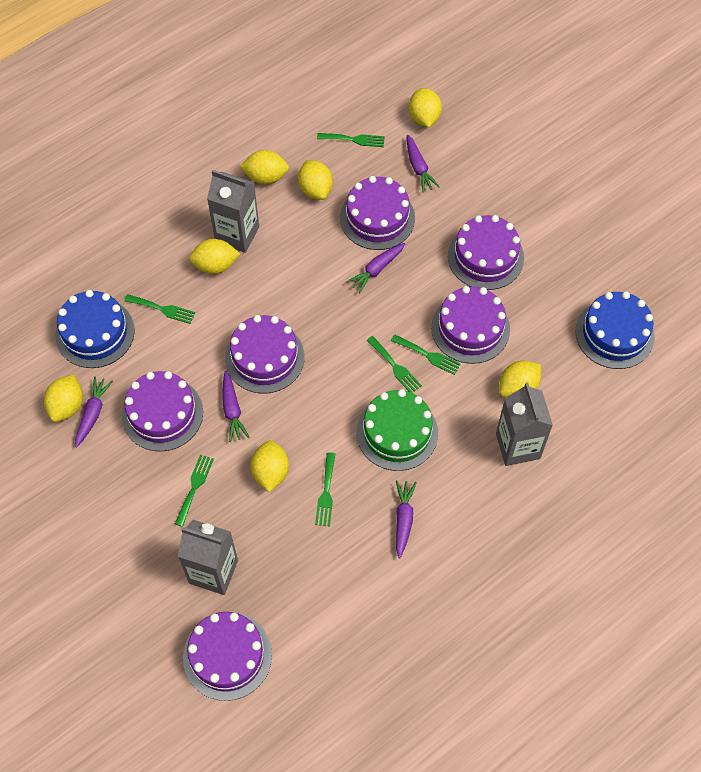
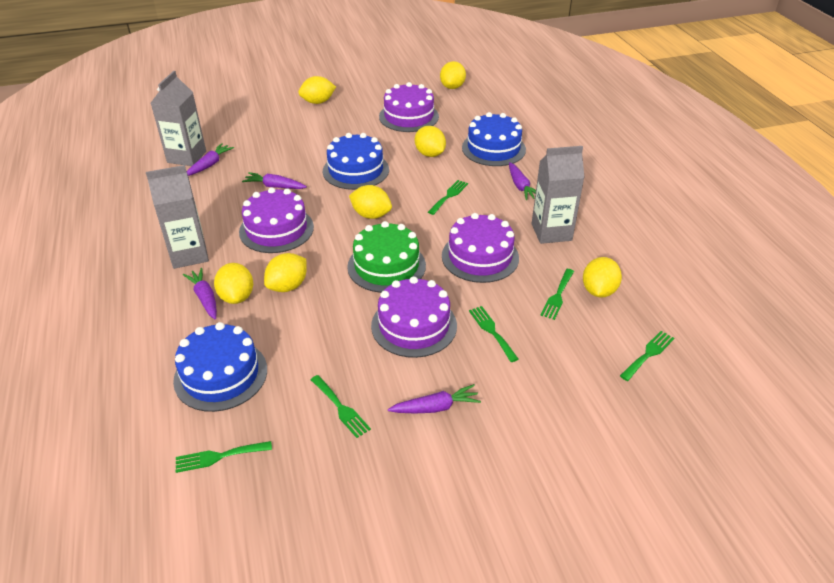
blue cake: [55,290,135,368] [575,292,655,369] = 2 -> [173,322,267,412] [323,133,389,190] [462,112,526,166] = 3
purple cake: [122,371,203,451] [183,612,272,701] [225,315,305,394] [340,176,415,250] [431,286,510,364] [448,215,524,290] = 6 -> [239,187,314,253] [371,276,457,358] [379,82,439,132] [442,213,519,283] = 4

